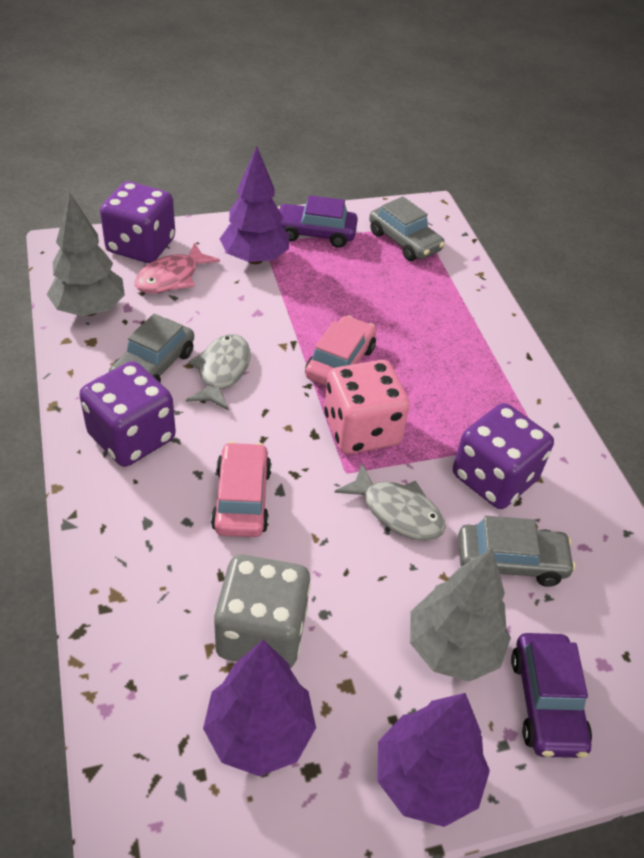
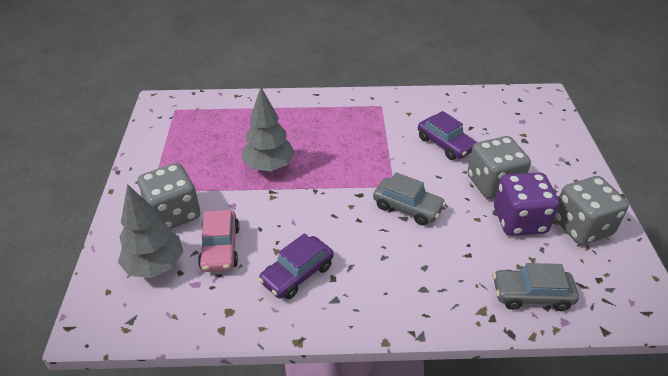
grey car: [109,314,194,382] [369,196,445,261] [458,516,576,587] = 3 -> [373,172,446,225] [493,263,579,311] = 2
grey dice: [213,554,311,668] = 1 -> [137,163,200,229] [467,136,531,199] [554,176,629,245] = 3
grey fish: [186,334,251,411] [335,463,446,541] = 2 -> none = 0
pink car: [211,442,272,537] [305,315,376,386] = 2 -> [198,210,240,272] = 1
pink dice: [324,360,410,454] = 1 -> none = 0
pink fish: [135,242,220,294] = 1 -> none = 0
purple dice: [79,361,176,467] [100,181,175,263] [453,403,554,509] = 3 -> [494,172,559,236] = 1
purple tree: [203,640,316,776] [220,146,289,264] [377,693,490,827] = 3 -> none = 0

